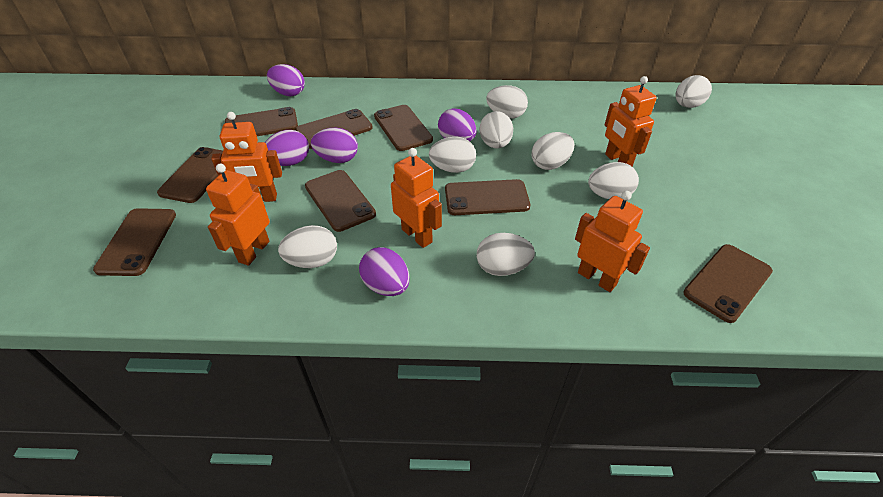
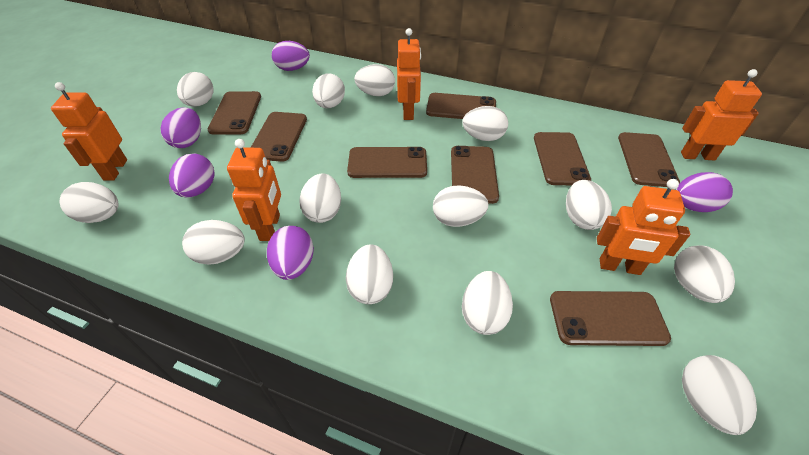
white egg: [278,225,337,268] [429,137,476,173] [477,233,535,276] [479,111,513,148] [486,85,528,119] [531,132,574,170] [588,162,639,199] [675,75,712,108] = 8 -> [60,182,119,223] [177,72,213,107] [182,220,245,265] [299,173,341,223] [312,73,345,108] [346,244,393,304] [354,64,395,96] [433,185,489,227] [462,106,508,141] [462,271,513,335] [566,180,612,230] [674,246,735,303] [682,355,757,435] = 13

